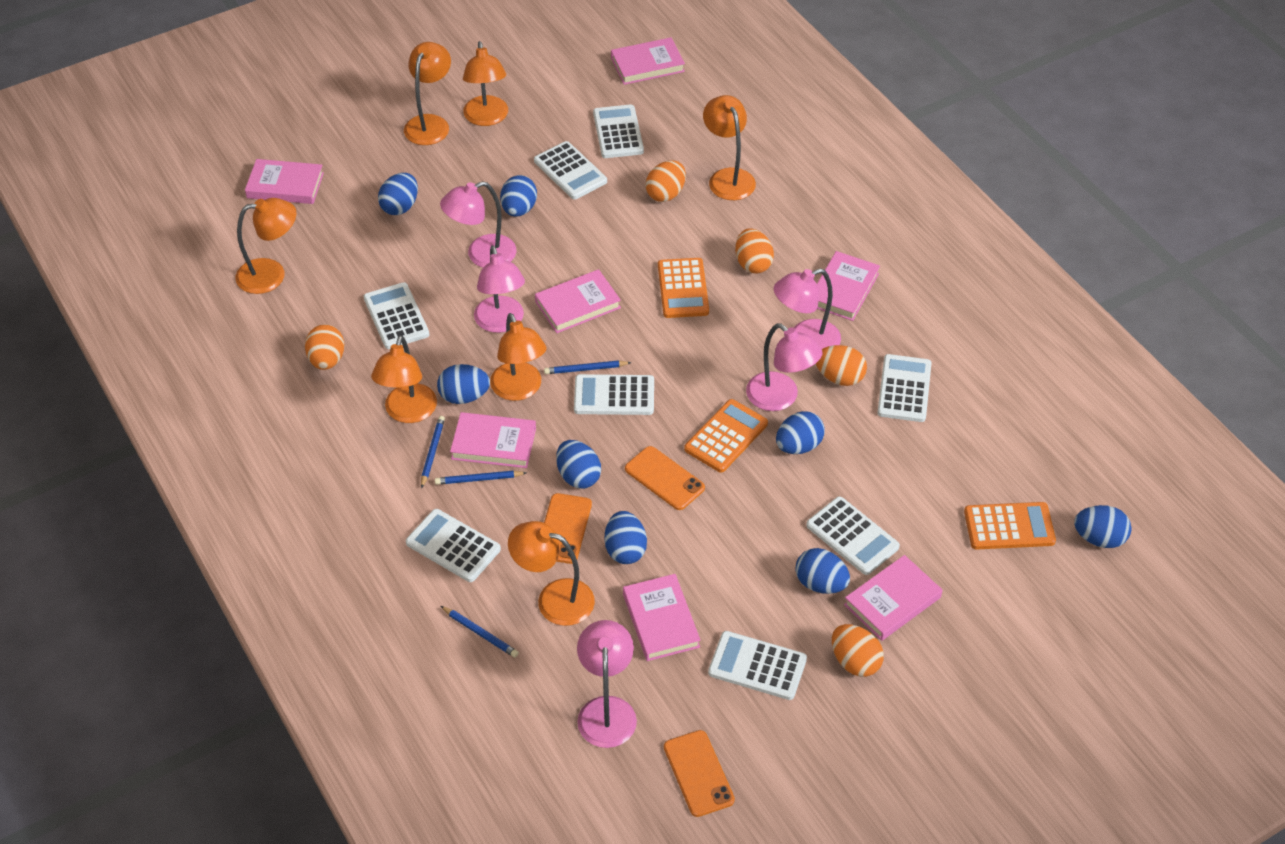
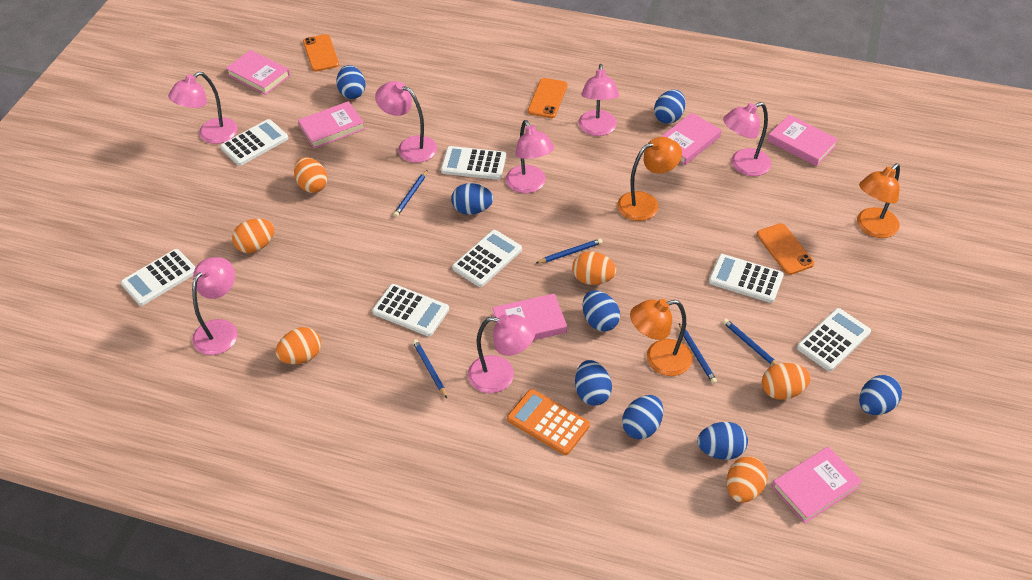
blue pencil: [421,416,445,488] [435,470,527,485] [441,606,519,658] [544,360,632,374] = 4 -> [393,170,427,217] [413,339,447,398] [536,239,602,263] [679,324,717,384] [723,319,777,365] = 5
orange calculator: [658,258,709,318] [684,399,768,473] [964,502,1056,550] = 3 -> [507,389,590,455] = 1
orange egg: [305,324,344,370] [646,160,686,202] [735,228,774,274] [816,345,867,386] [832,624,884,677] = 5 -> [232,219,274,253] [276,327,321,364] [294,157,327,193] [572,251,616,285] [727,456,768,503] [762,363,811,400] = 6
orange lamp: [235,198,296,294] [371,335,437,423] [404,42,451,145] [463,41,508,126] [490,313,547,401] [508,521,595,626] [703,95,756,200] = 7 -> [617,137,682,221] [630,299,693,376] [857,163,900,238] = 3
pink book: [245,159,324,204] [450,412,536,468] [535,269,621,333] [611,37,685,85] [623,574,700,661] [817,251,880,321] [844,555,943,641] = 7 -> [226,50,290,95] [298,101,365,149] [492,293,567,340] [661,113,721,165] [768,115,838,166] [772,446,862,523] = 6
pink lamp: [440,181,516,268] [474,245,525,333] [577,620,637,748] [746,323,823,411] [774,269,841,349] = 5 -> [168,72,238,144] [192,257,238,355] [375,81,437,163] [468,315,536,393] [506,120,554,193] [578,64,619,136] [723,102,771,176] = 7
white calculator: [364,282,429,349] [406,509,501,582] [534,141,607,199] [574,374,654,415] [593,105,644,158] [708,631,807,700] [806,496,900,575] [877,354,931,422] = 8 -> [121,249,196,306] [220,119,288,166] [372,284,449,337] [441,146,506,180] [452,230,522,287] [709,254,784,303] [797,308,871,371] = 7

